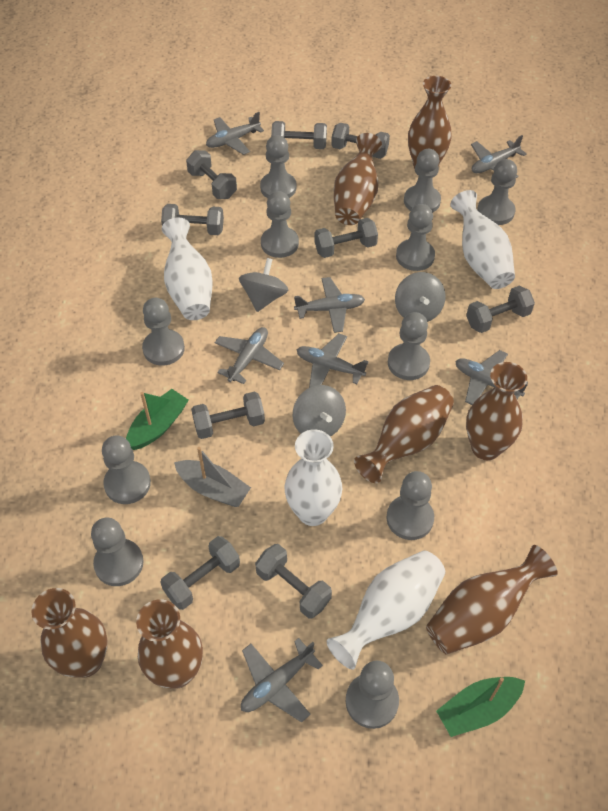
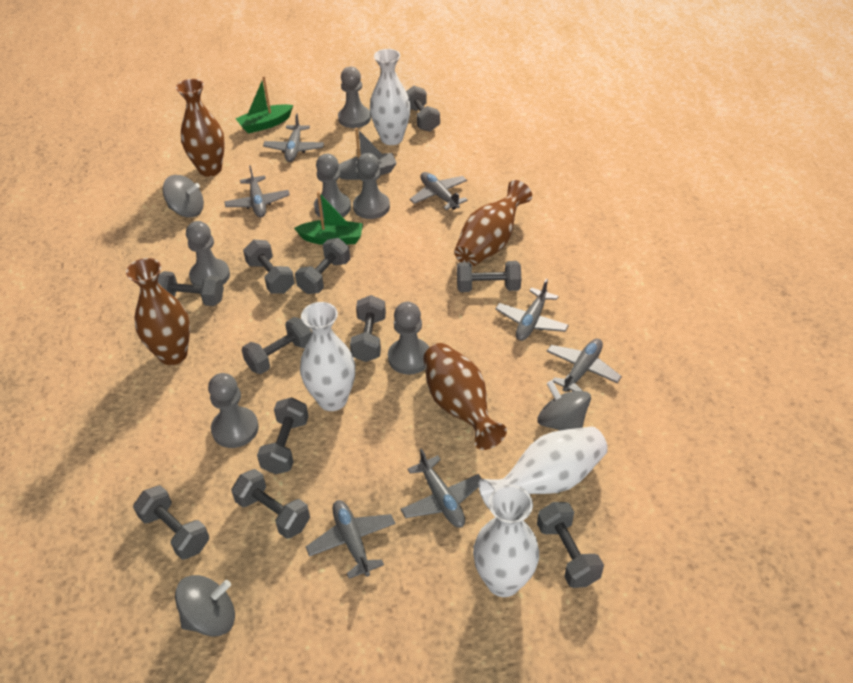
brown vase: [31,588,108,678] [136,599,203,689] [334,133,382,225] [354,385,454,483] [408,76,452,169] [426,545,558,655] [466,362,527,460] = 7 -> [126,258,190,365] [176,79,225,177] [423,343,507,450] [454,180,532,267] = 4
grey dumbbell: [160,536,240,610] [161,204,224,235] [186,150,237,199] [191,392,265,439] [255,544,332,619] [271,121,327,149] [314,218,378,258] [331,123,390,159] [466,286,535,333] = 9 -> [133,485,209,560] [158,271,224,306] [231,469,310,539] [242,317,312,374] [243,240,295,294] [257,397,309,474] [295,238,350,294] [350,295,386,362] [406,86,440,132] [457,261,521,292] [537,502,604,588] = 11
grey pawn: [91,518,144,586] [102,435,151,504] [142,298,185,366] [260,135,297,198] [261,191,299,258] [346,661,399,729] [387,471,434,540] [388,312,430,380] [396,204,435,271] [404,149,441,212] [477,159,517,225] = 11 -> [186,221,230,286] [208,373,259,448] [314,154,351,219] [338,67,371,128] [353,153,390,219] [388,302,429,375] = 6

